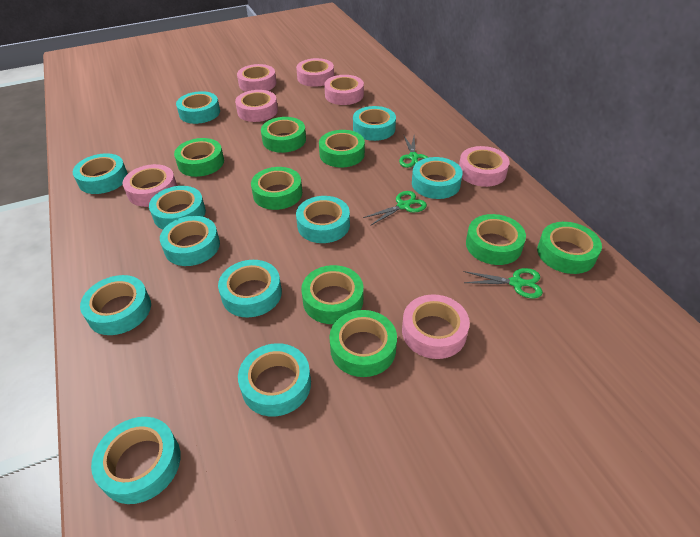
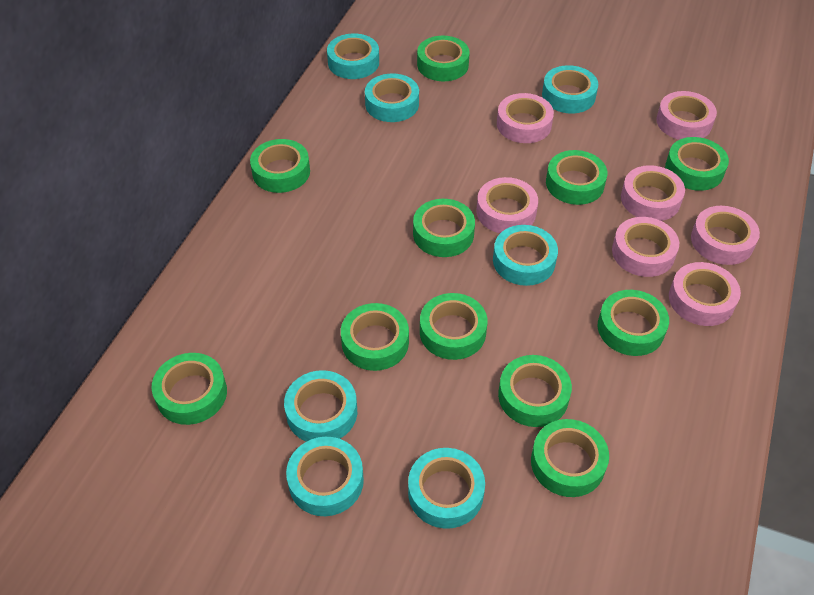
green scissors: [363,191,427,226] [399,136,429,168] [464,268,543,299] = 3 -> none = 0
green tape: [174,138,224,177] [251,167,302,210] [261,117,306,153] [301,265,363,324] [319,130,365,168] [329,310,397,377] [466,214,526,265] [537,222,602,274] = 8 -> [152,353,227,425] [250,139,310,193] [341,303,409,371] [413,199,475,257] [417,36,470,81] [420,293,487,360] [498,355,572,427] [531,419,609,497] [546,150,607,205] [598,290,669,356] [665,137,729,191] = 11
turquoise tape: [73,153,128,194] [80,275,151,335] [91,417,181,504] [149,186,206,229] [160,216,220,266] [176,91,220,124] [218,260,282,317] [238,343,311,416] [296,196,350,243] [353,106,396,141] [412,157,463,199] = 11 -> [284,370,357,442] [286,437,364,516] [327,33,379,79] [365,73,419,122] [408,448,485,529] [493,225,558,286] [542,65,598,114] = 7

